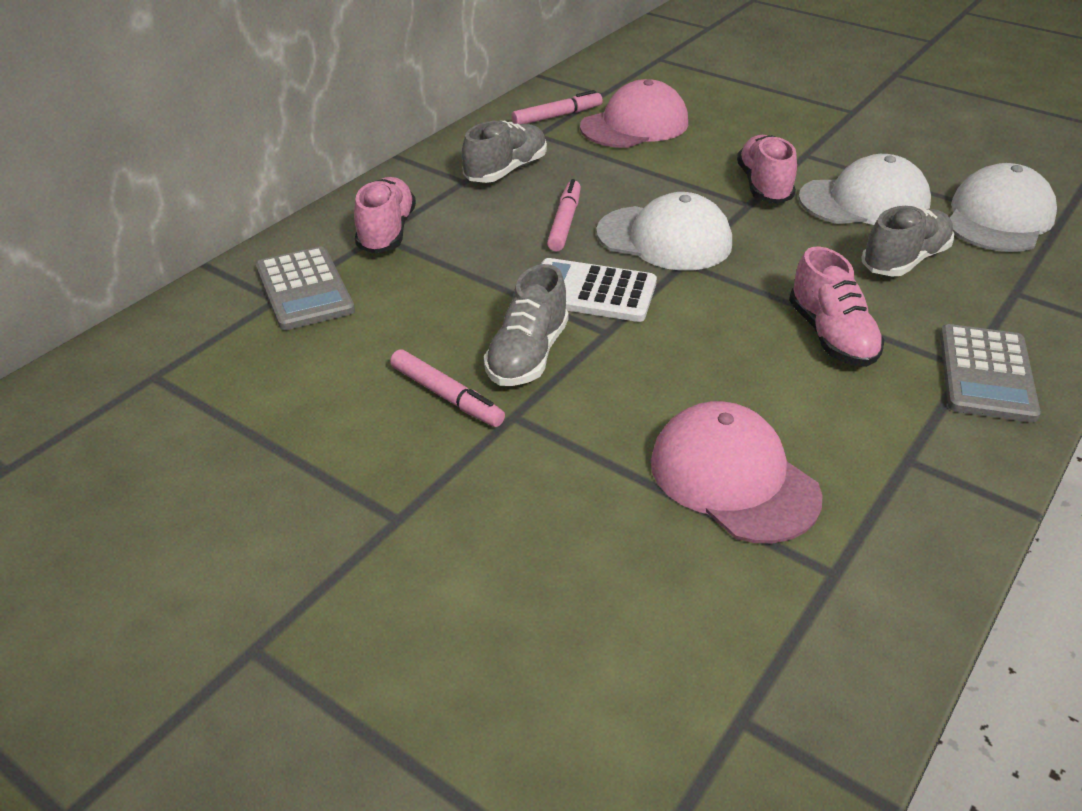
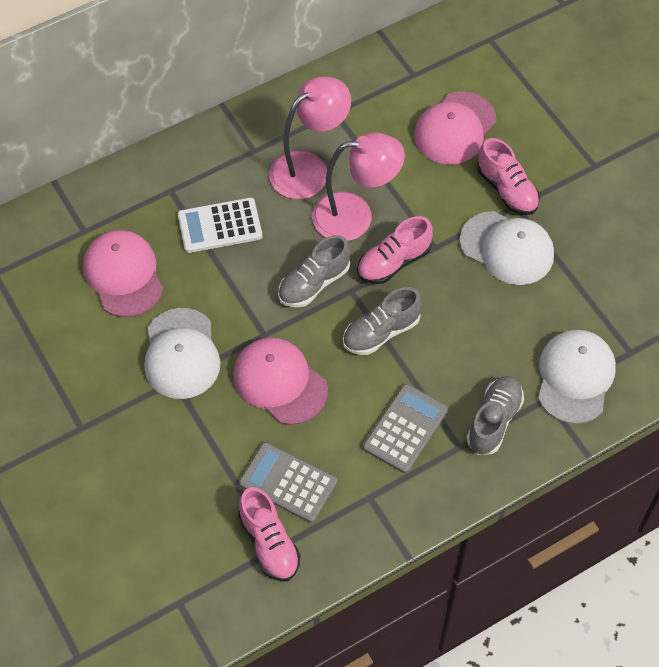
pink cap: [580,79,688,148] [651,401,823,543] = 2 -> [83,230,163,317] [233,337,328,425] [414,92,496,164] = 3
pink lamp: none = 0 -> [269,76,351,199] [312,132,405,241] = 2
pink marker: [390,349,505,427] [511,90,603,124] [547,179,581,252] = 3 -> none = 0

